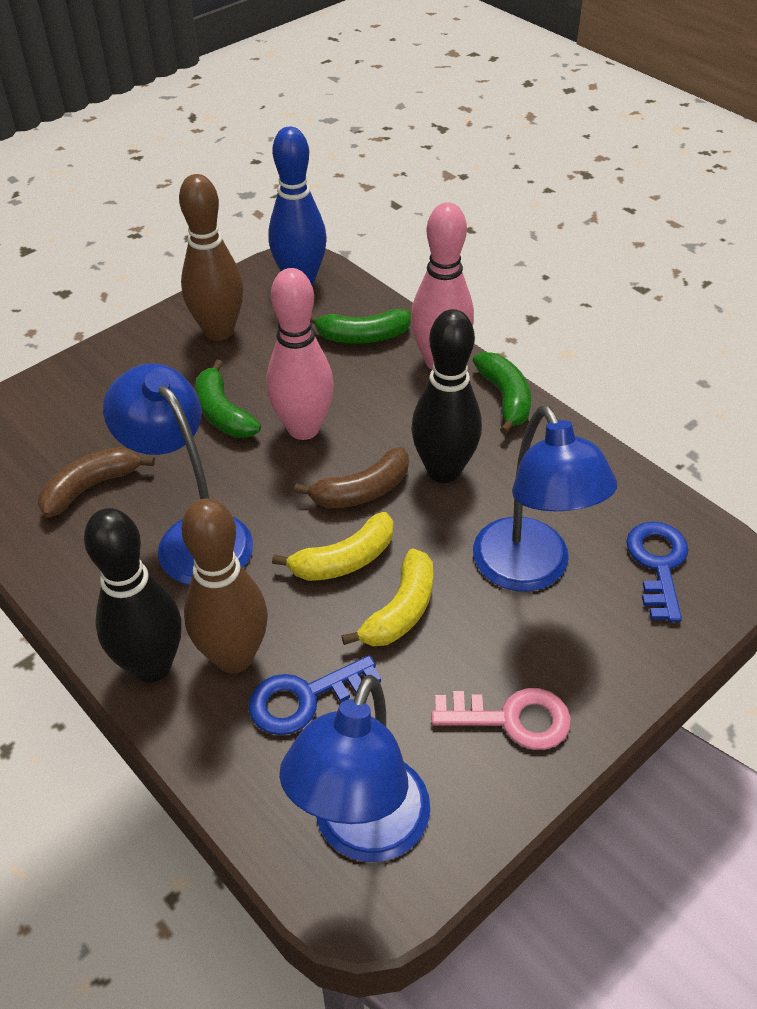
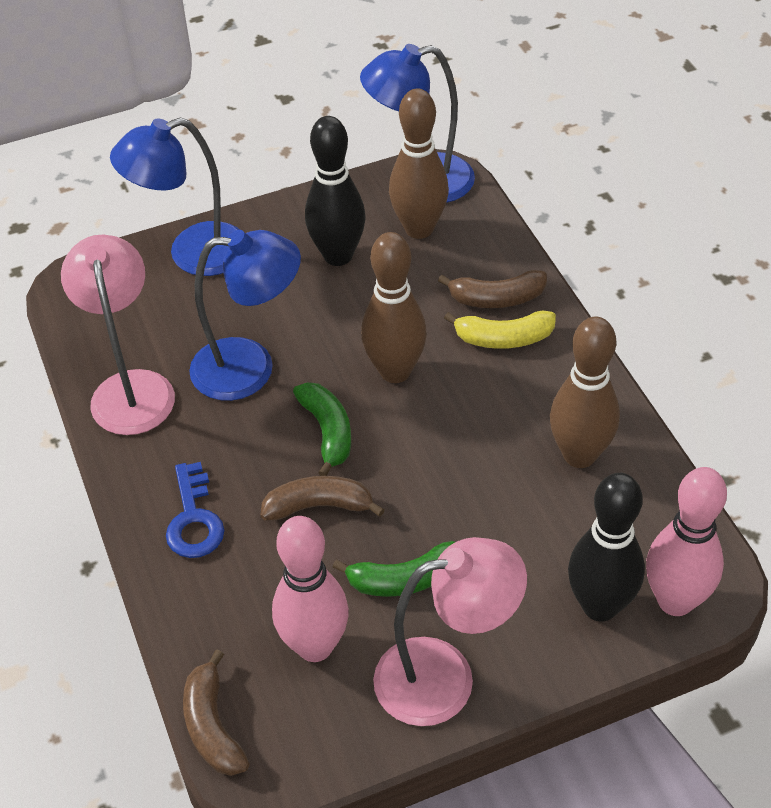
blue bowling pin: [268,127,327,285] = 1 -> none = 0
blue key: [248,655,381,735] [626,521,689,622] = 2 -> [166,462,225,558] = 1
brown banana: [38,447,155,518] [294,447,409,508] = 2 -> [183,650,249,776] [260,476,385,521] [438,270,547,308] = 3
brown bowling pin: [179,174,243,341] [181,499,268,673] = 2 -> [361,232,427,383] [389,89,449,239] [550,317,620,468] = 3
green banana: [195,359,261,438] [310,309,411,344] [473,352,531,435] = 3 -> [293,382,351,476] [333,541,455,597] = 2
pink key: [431,688,571,750] = 1 -> none = 0
pink lamp: none = 0 -> [61,234,175,435] [373,537,527,726] = 2
yellow banana: [272,512,393,581] [342,548,434,646] = 2 -> [444,311,556,349] = 1

